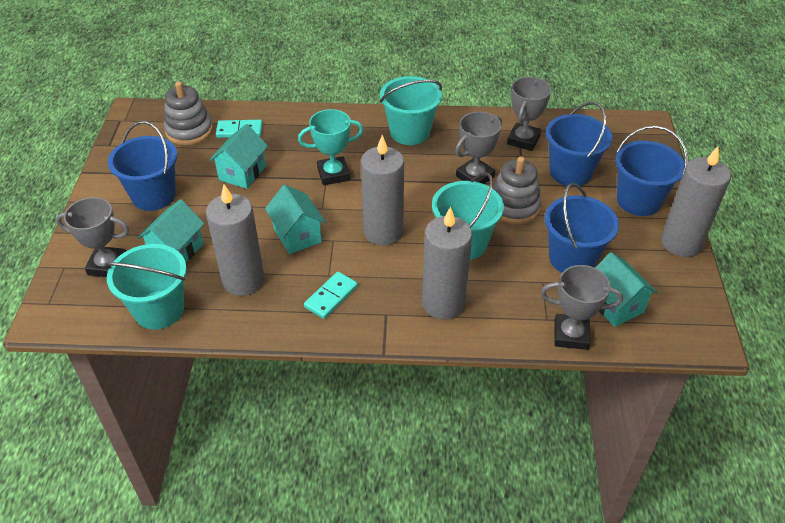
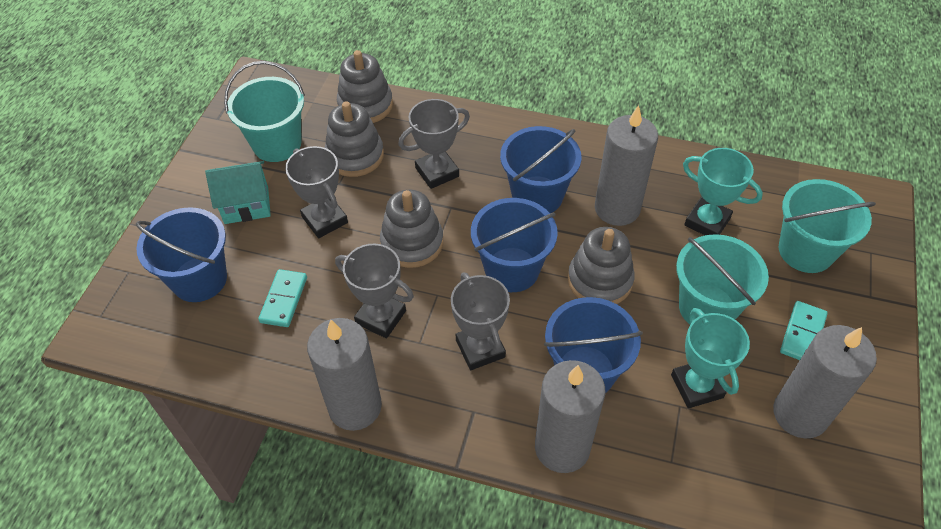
grey stacking toy: [164,81,213,145] [493,157,542,225] = 2 -> [325,101,384,177] [337,50,393,123] [380,190,443,268] [568,227,635,304] = 4
turquoise house: [138,199,204,262] [209,124,268,189] [265,185,326,254] [595,252,658,327] = 4 -> [205,161,271,224] = 1
turquoise trophy: [298,109,363,185] = 1 -> [671,308,750,408] [683,148,763,235] = 2

